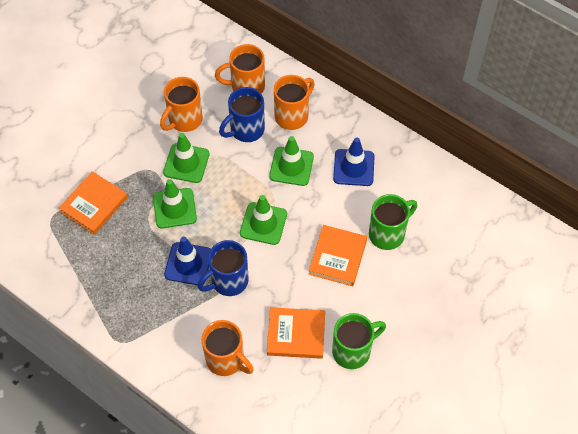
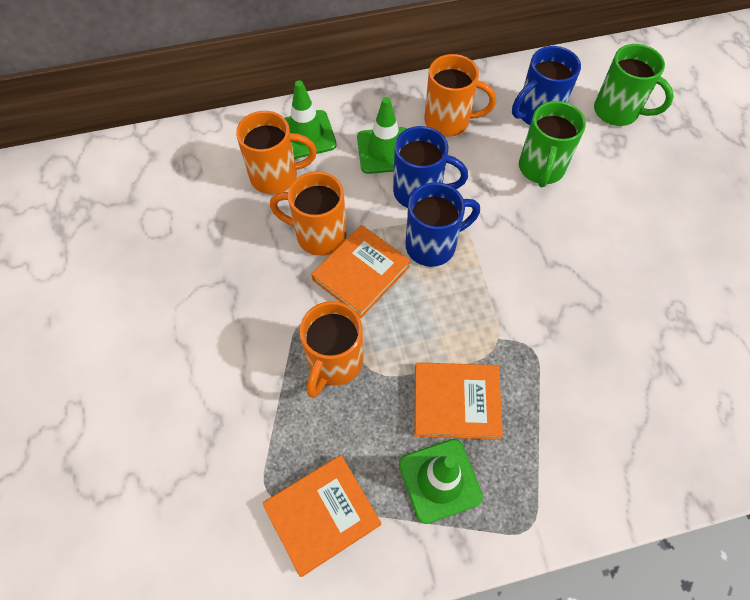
blue mug: [197,240,249,296] [219,87,265,142] = 2 -> [393,126,468,208] [405,182,480,267] [512,46,581,125] = 3
blue traffic cone: [164,237,211,285] [333,137,375,186] = 2 -> none = 0
green traffic cone: [153,179,197,228] [163,133,209,183] [240,195,287,245] [269,136,314,186] = 4 -> [285,80,337,159] [357,97,406,174] [399,439,483,524] = 3

